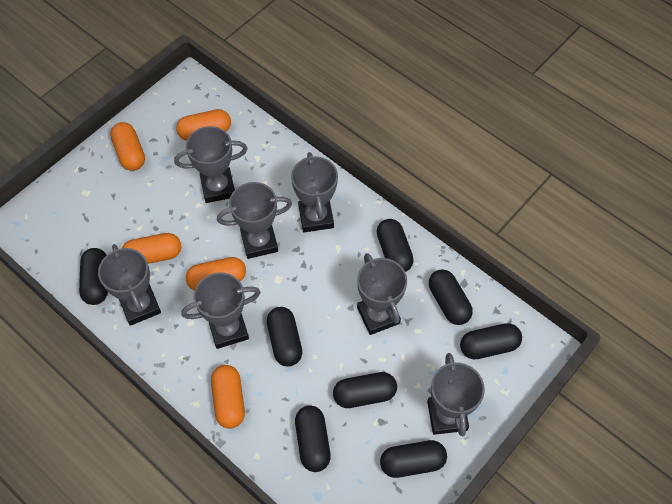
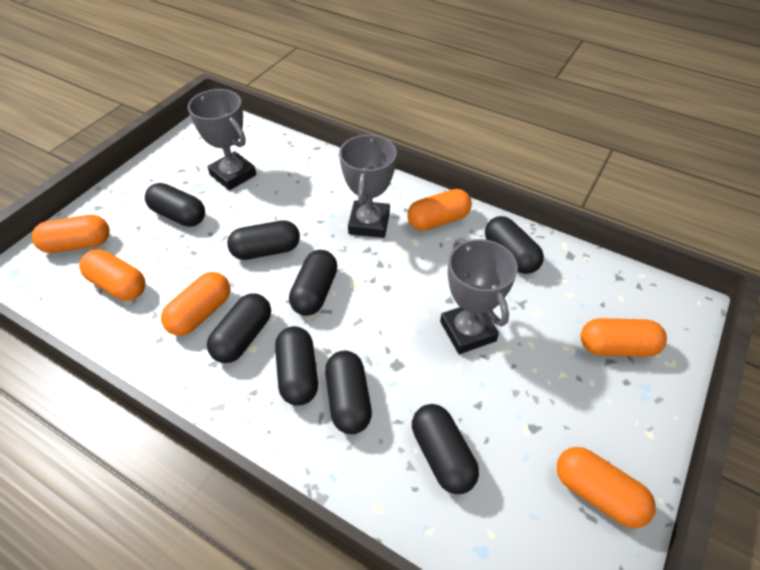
grey trophy: [98,244,161,326] [174,126,247,203] [181,273,261,349] [217,182,292,259] [291,152,338,232] [357,253,407,335] [427,353,485,437] = 7 -> [188,89,257,191] [339,134,397,238] [440,238,518,354] = 3
orange capsule: [110,122,145,171] [122,233,181,264] [176,109,231,141] [186,257,246,291] [211,365,245,429] = 5 -> [32,215,110,253] [79,249,145,300] [161,272,230,336] [407,189,472,231] [557,447,656,528] [581,318,667,357] = 6

